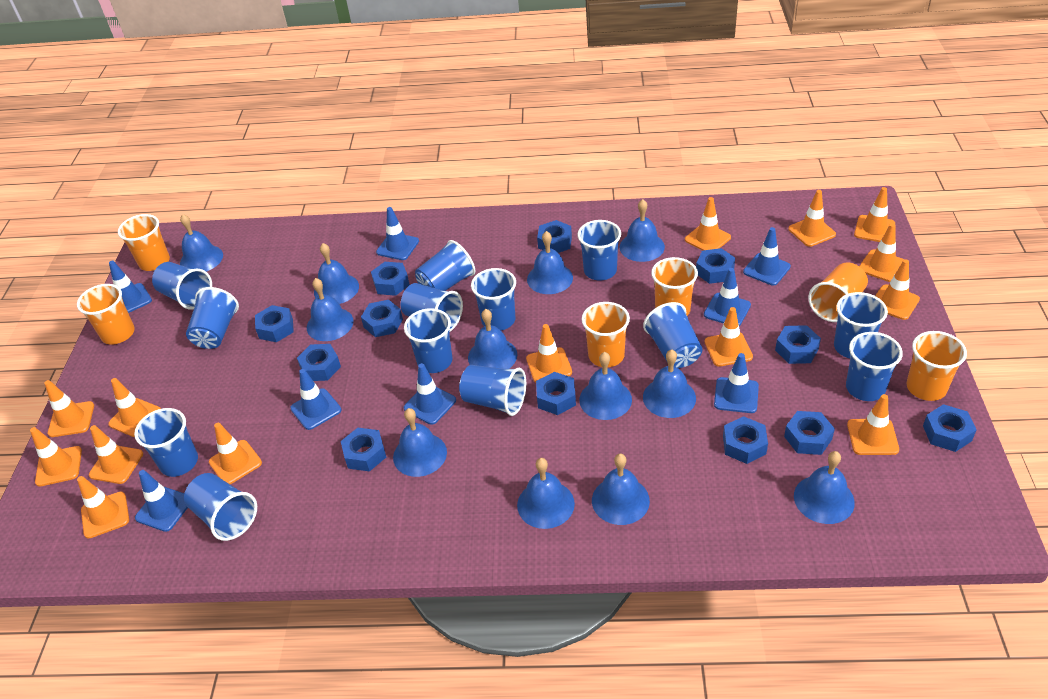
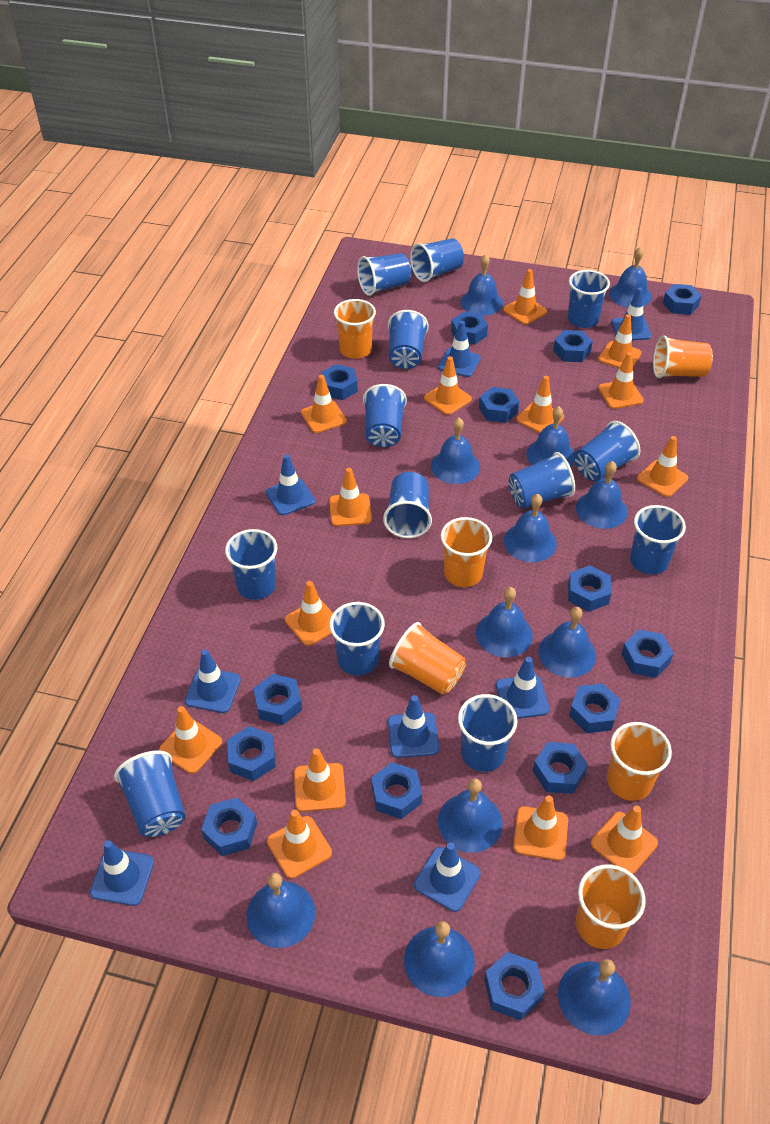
blue nut: [255,305,294,342] [297,344,341,381] [341,428,386,471] [361,300,403,337] [371,262,410,296] [536,372,576,415] [537,220,572,253] [696,248,735,284] [723,416,768,464] [775,325,821,364] [784,411,835,455] [923,404,977,452] = 12 -> [201,797,257,856] [227,726,276,781] [253,674,302,725] [321,364,358,400] [371,762,422,819] [451,312,488,345] [479,387,519,423] [484,952,545,1020] [533,742,588,794] [553,330,593,362] [568,565,611,612] [569,683,621,733] [622,630,674,678] [663,284,702,315] = 14

